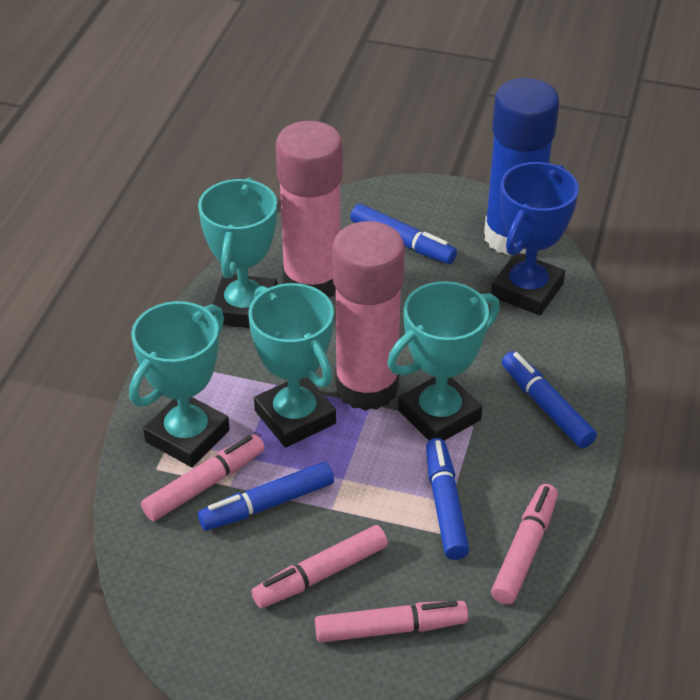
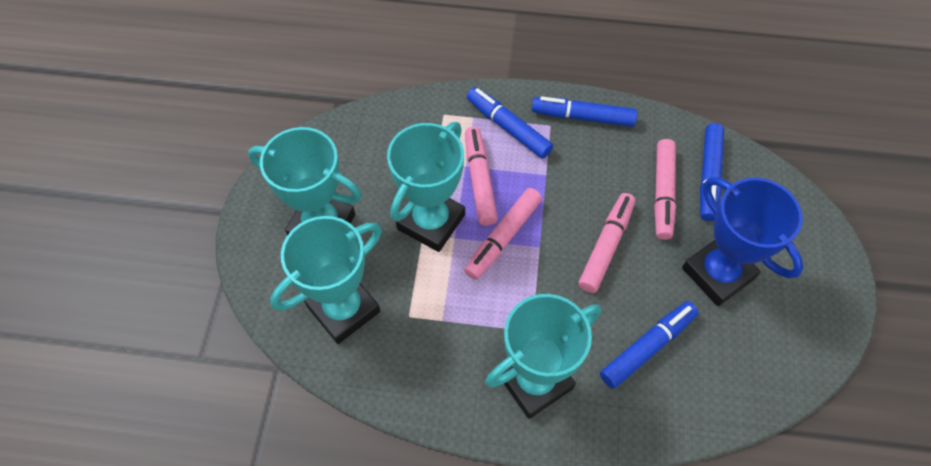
blue glue stick: [484,78,559,256] = 1 -> none = 0
pink glue stick: [276,121,343,297] [332,221,405,411] = 2 -> none = 0

